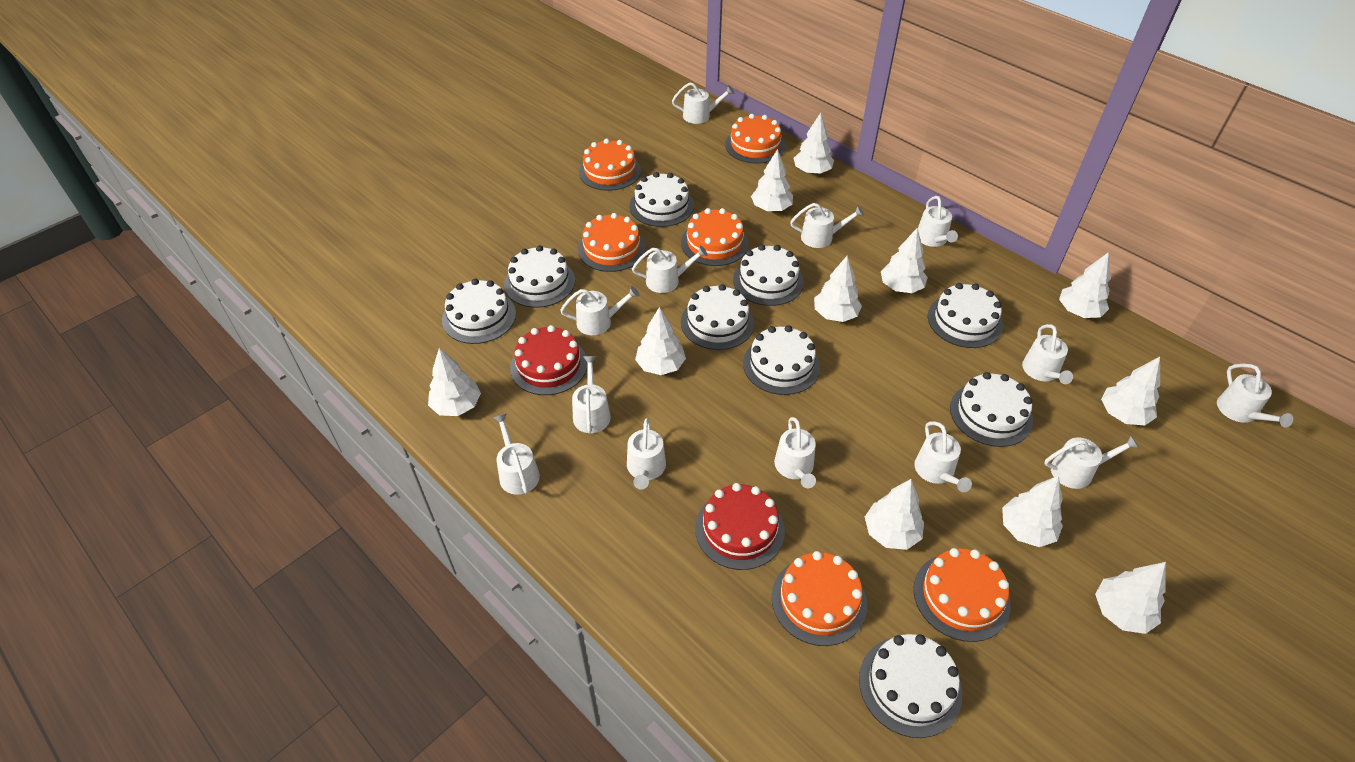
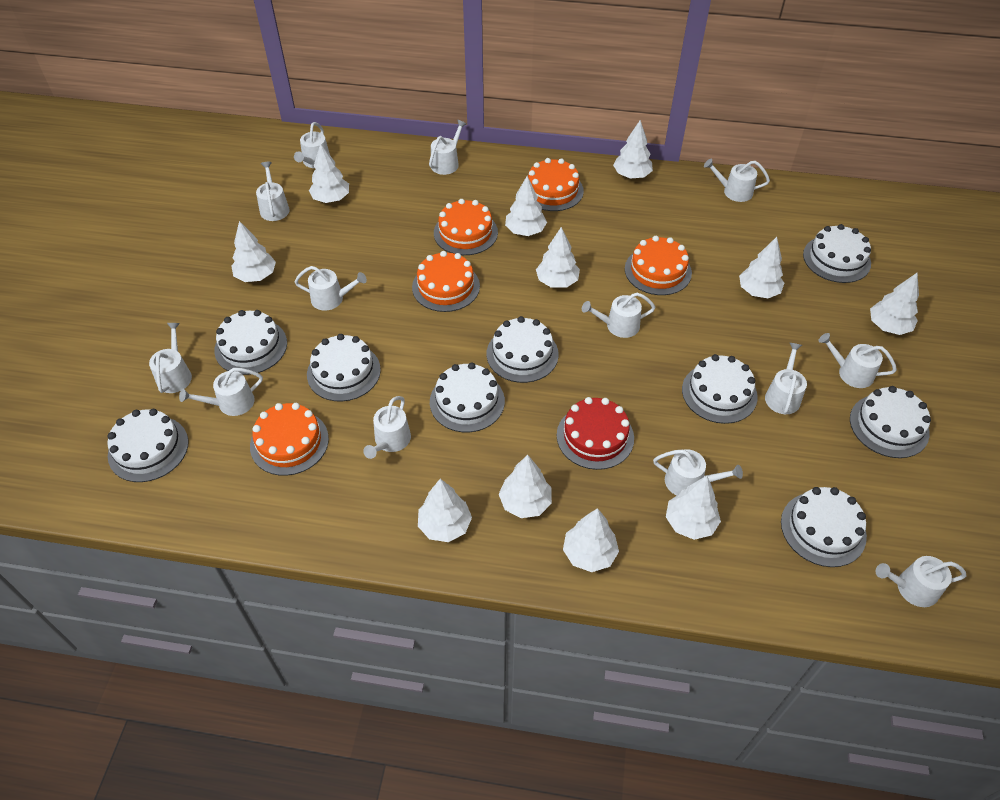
orange cake: [578,213,646,272] [579,139,641,191] [681,208,749,266] [725,114,785,164] [772,551,867,646] [913,548,1011,642] = 6 -> [250,403,329,476] [412,251,480,312] [434,199,498,255] [528,158,584,211] [625,236,692,295] = 5
red cake: [510,325,588,395] [695,483,785,570] = 2 -> [557,397,634,470] = 1

